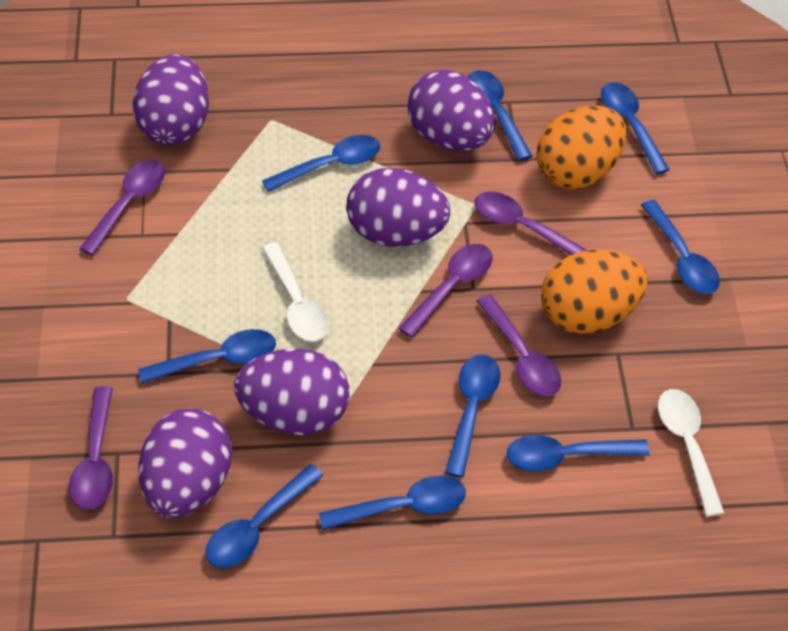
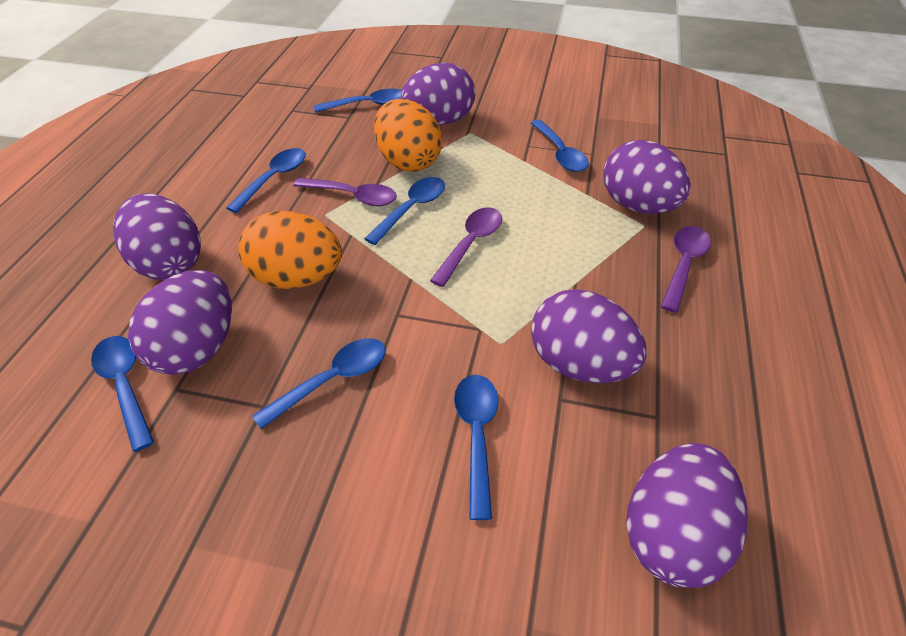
blue spoon: [138,329,276,384] [205,464,323,568] [262,135,380,192] [319,475,466,530] [445,355,500,478] [468,70,532,161] [507,435,650,471] [601,82,670,175] [641,200,720,294] = 9 -> [91,336,154,452] [226,148,306,213] [252,338,386,429] [314,89,402,113] [364,177,445,245] [454,374,499,520] [531,120,589,172] = 7
purple egg: [133,54,209,145] [138,408,232,518] [234,348,349,435] [346,168,450,247] [408,70,495,151] = 5 -> [113,194,201,280] [128,270,232,375] [400,63,475,125] [531,289,647,383] [603,140,691,214] [626,443,747,588] = 6
purple spoon: [69,386,113,510] [79,160,165,256] [399,244,492,338] [475,192,588,255] [477,294,561,396] = 5 -> [294,177,397,206] [430,207,502,287] [661,226,711,313] = 3
white spoon: [262,242,329,342] [658,389,724,517] = 2 -> none = 0

